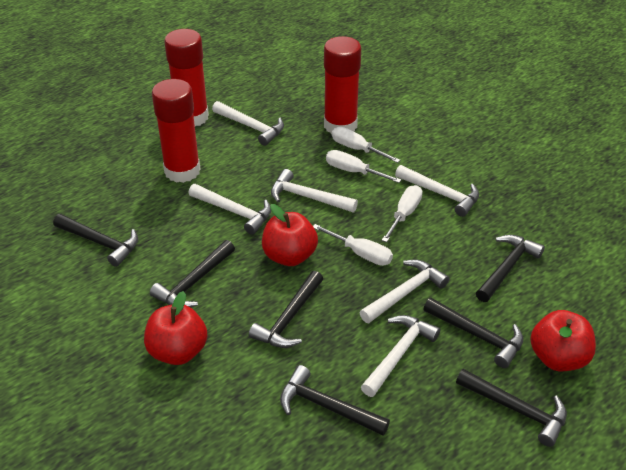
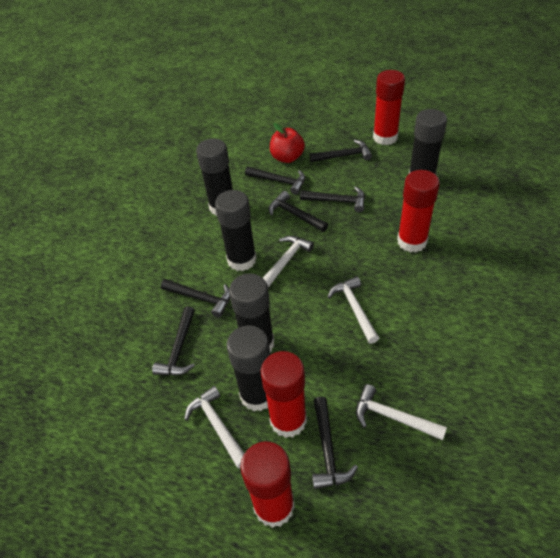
black glue stick: none = 0 -> [196,139,233,216] [215,190,257,271] [227,325,270,411] [229,273,274,352] [409,109,447,175] = 5
red apple: [144,291,207,365] [262,204,318,266] [530,310,596,371] = 3 -> [270,123,305,163] = 1
red glue stick: [152,79,201,183] [164,29,209,126] [324,36,361,134] = 3 -> [241,442,295,528] [260,351,307,438] [373,70,405,145] [397,170,440,252] = 4
white hammer: [188,184,271,235] [212,101,284,146] [271,169,358,212] [359,259,449,323] [361,315,440,397] [395,165,479,217] = 6 -> [184,386,245,468] [263,236,314,288] [328,276,379,344] [356,384,447,440] = 4
white screwdriver: [313,224,393,266] [326,150,401,183] [332,127,400,163] [382,185,423,242] = 4 -> none = 0

